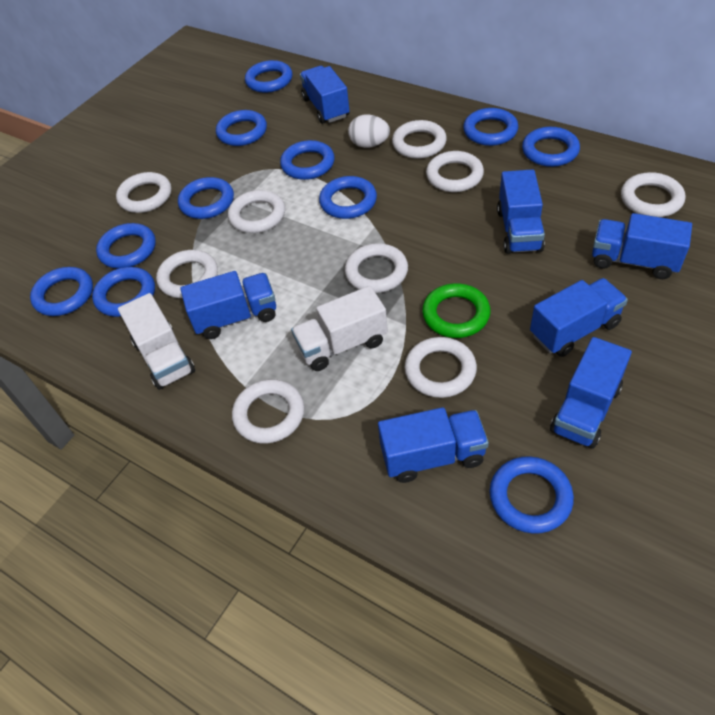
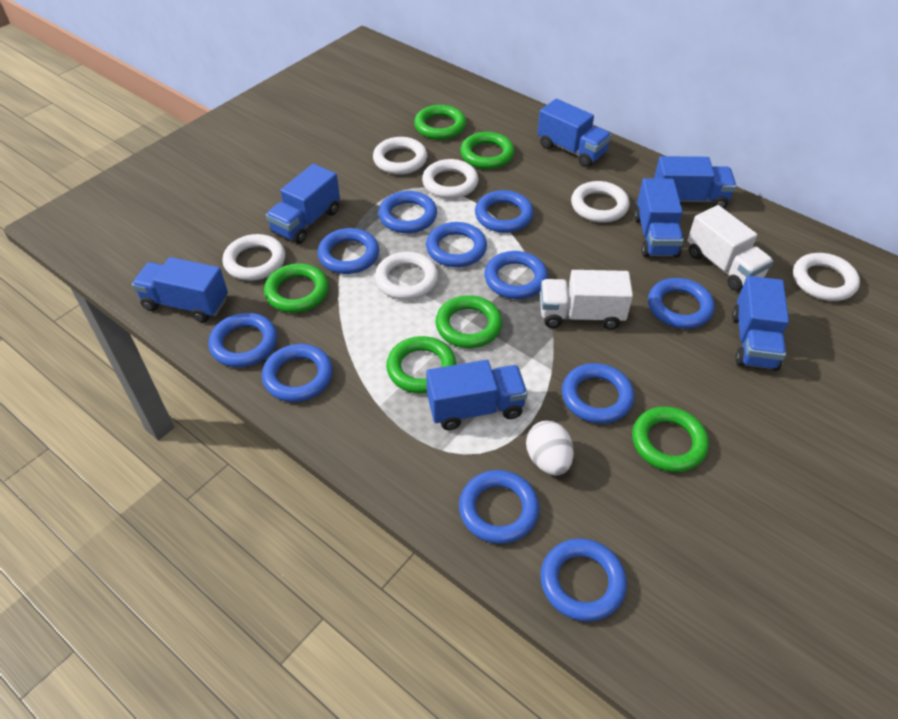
green ring: [422,283,491,338] = 1 -> [264,263,329,313] [386,336,456,394] [414,105,466,140] [435,295,502,348] [460,132,515,169] [632,406,709,472] = 6
white ring: [116,172,171,213] [156,250,218,298] [228,190,285,233] [232,379,304,444] [345,243,408,293] [392,120,447,159] [405,337,477,398] [426,151,484,192] [621,172,685,217] = 9 -> [223,234,285,281] [373,137,427,175] [375,252,438,300] [422,159,478,199] [571,181,630,223] [793,253,860,301] = 6

